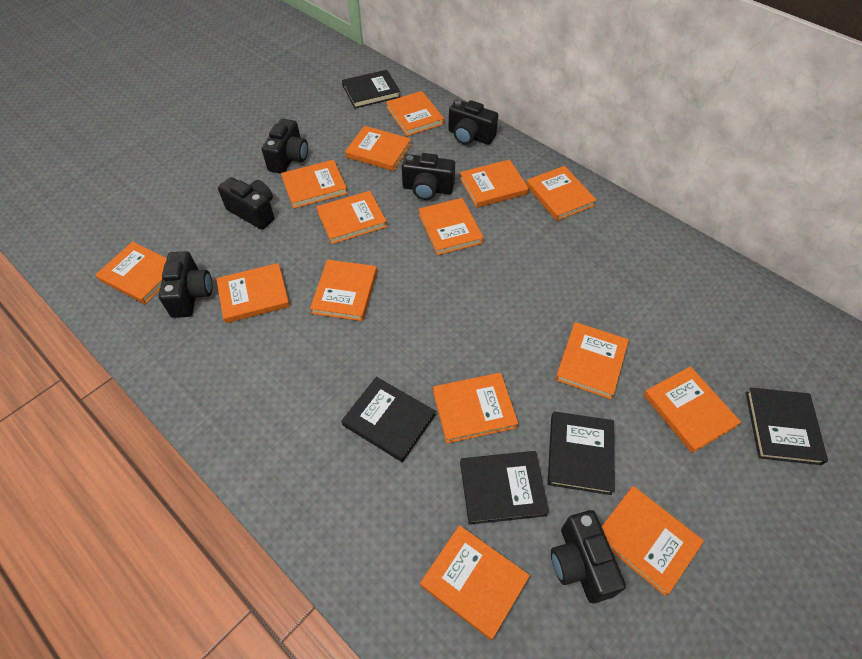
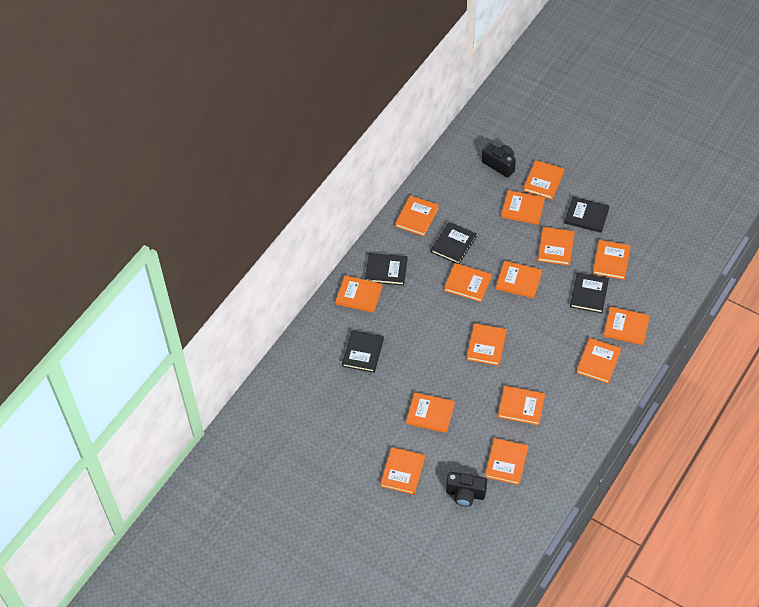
black camera: [159,251,212,318] [218,177,275,230] [262,119,308,174] [402,153,455,200] [448,100,498,145] [551,510,626,603] = 6 -> [446,472,487,507] [482,143,516,178] = 2

